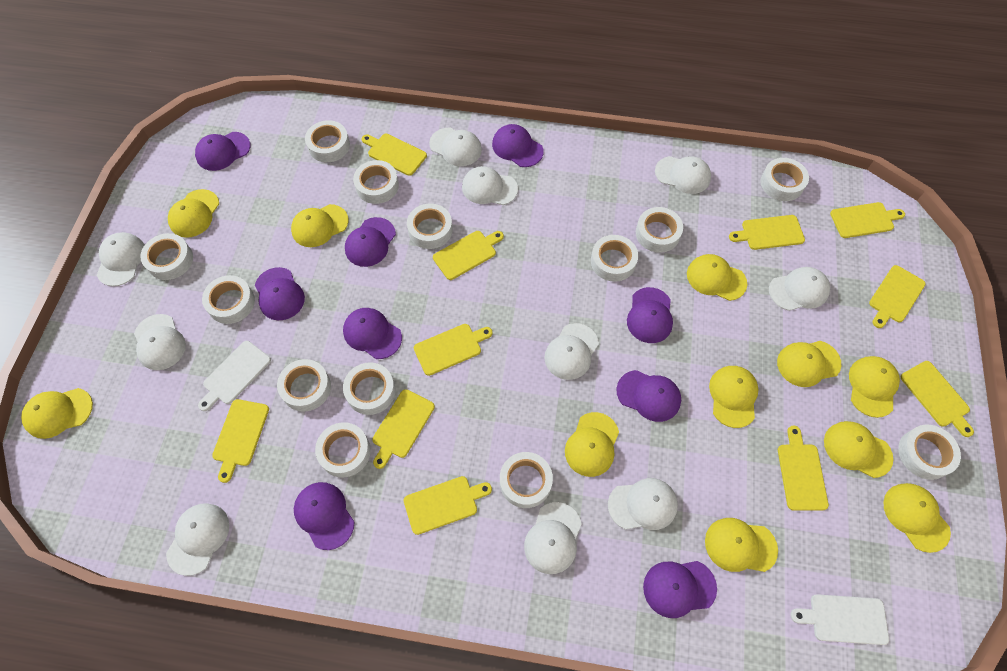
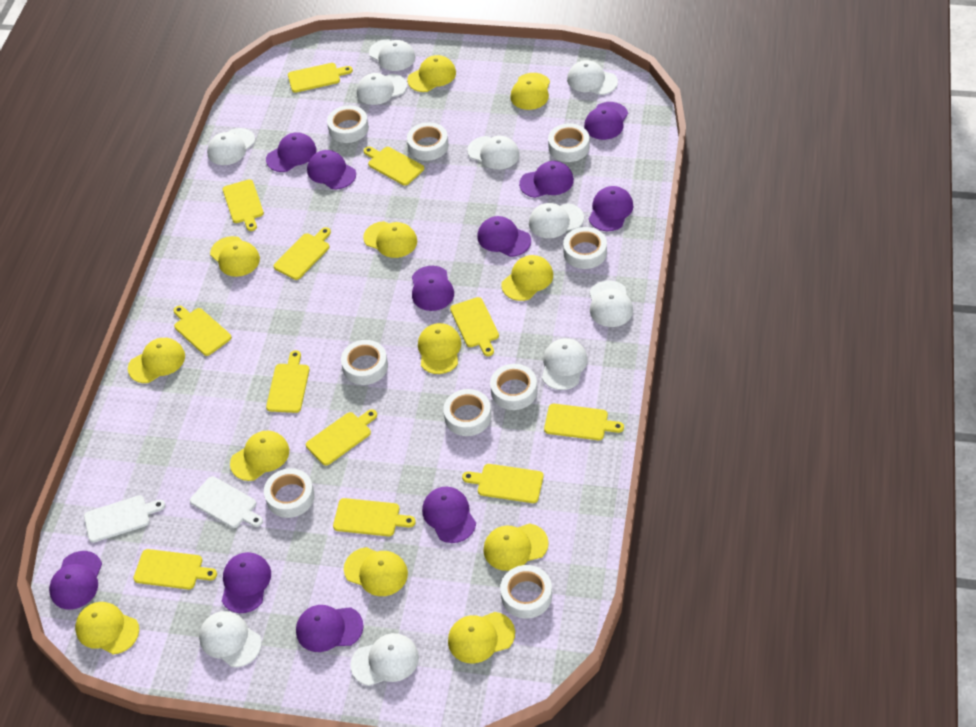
purple cap: [195,132,251,171] [255,267,305,320] [294,482,355,550] [343,308,402,359] [345,217,396,267] [492,124,544,167] [616,370,681,422] [627,287,673,343] [643,561,717,618] = 9 -> [49,551,102,610] [222,552,271,613] [266,132,316,172] [296,605,364,652] [307,150,356,189] [412,266,454,311] [422,487,476,543] [477,216,531,257] [519,161,574,198] [584,102,628,140] [589,186,634,231] = 11
white tape: [140,233,193,280] [202,275,255,324] [277,359,331,411] [305,120,350,162] [315,422,371,477] [343,362,395,415] [353,160,399,204] [407,204,453,249] [500,452,553,508] [591,235,638,282] [636,207,683,253] [761,158,809,201] [898,425,961,480] = 13 -> [264,468,315,518] [327,105,369,143] [341,340,388,385] [407,122,448,161] [443,389,491,436] [490,364,537,410] [500,565,552,618] [548,123,590,162] [563,227,607,269] = 9
yellow cap: [21,388,93,439] [168,189,219,238] [291,204,349,247] [565,412,619,477] [687,254,747,301] [705,518,778,572] [709,366,758,428] [777,341,841,387] [824,421,894,478] [849,356,900,418] [883,483,951,553] = 11 -> [75,602,139,654] [128,338,185,383] [210,236,260,277] [230,431,289,481] [344,547,408,596] [363,221,417,258] [407,55,456,92] [418,323,461,374] [448,612,515,663] [483,523,549,571] [501,255,553,301] [510,73,550,110] = 12
yellow cutting board: [212,399,269,483] [362,134,427,176] [372,389,435,469] [404,476,492,535] [414,324,493,376] [433,231,504,280] [729,215,805,250] [778,426,829,511] [830,202,905,238] [869,265,926,328] [900,361,974,437] = 11 -> [133,549,217,589] [173,306,232,356] [223,179,264,231] [266,350,310,413] [274,227,331,280] [288,63,353,93] [306,409,377,466] [333,498,416,536] [364,147,424,186] [450,297,499,356] [462,464,544,503] [544,404,624,440] = 12

